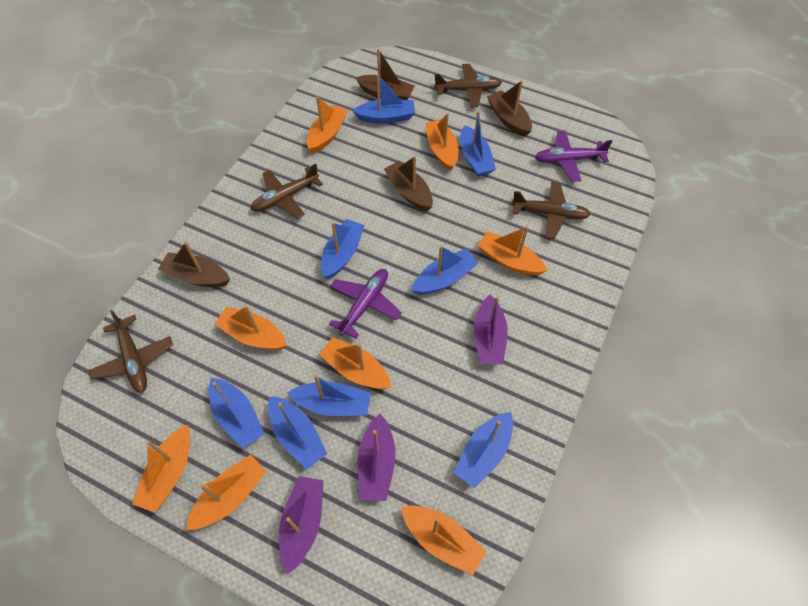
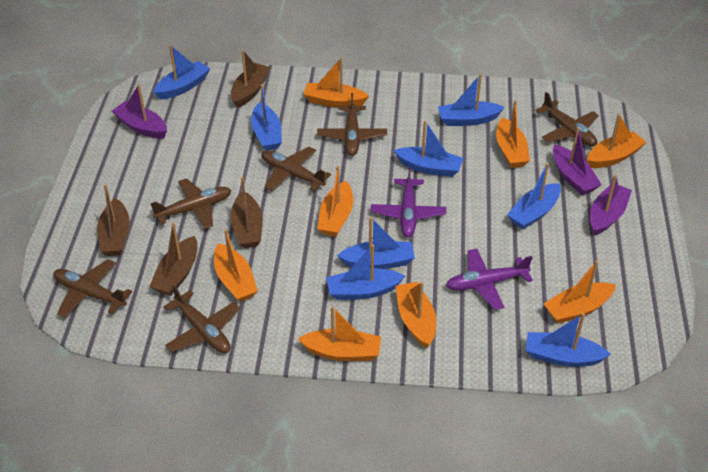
brown plane: [88,310,173,393] [250,164,323,219] [434,64,502,108] [511,182,591,239] = 4 -> [53,259,133,318] [150,178,231,229] [163,285,240,353] [261,147,331,191] [317,93,387,156] [535,92,599,147] = 6

